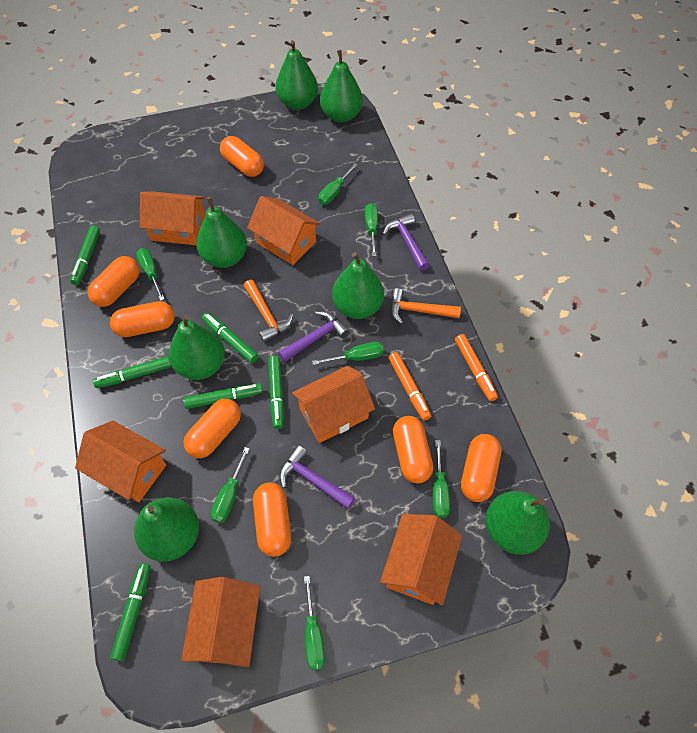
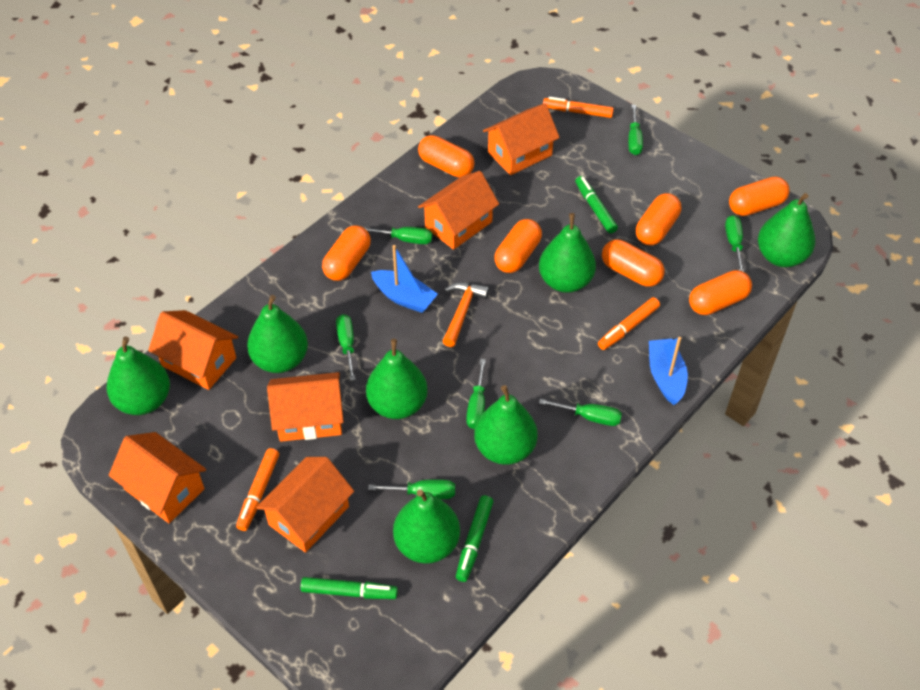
blue boat: none = 0 -> [371,245,438,313] [649,337,688,405] = 2
green marker: [70,225,100,285] [93,356,172,388] [110,563,151,661] [183,383,263,409] [202,313,259,363] [268,356,284,429] = 6 -> [301,577,398,599] [456,495,493,582] [575,176,618,233] = 3
orange hammer: [244,280,293,342] [390,288,461,324] = 2 -> [442,282,489,347] = 1
orange marker: [388,352,431,420] [455,334,498,401] = 2 -> [236,448,279,531] [543,97,614,118] [598,297,660,350] = 3
purple hammer: [278,311,349,362] [279,445,355,509] [383,213,429,271] = 3 -> none = 0

